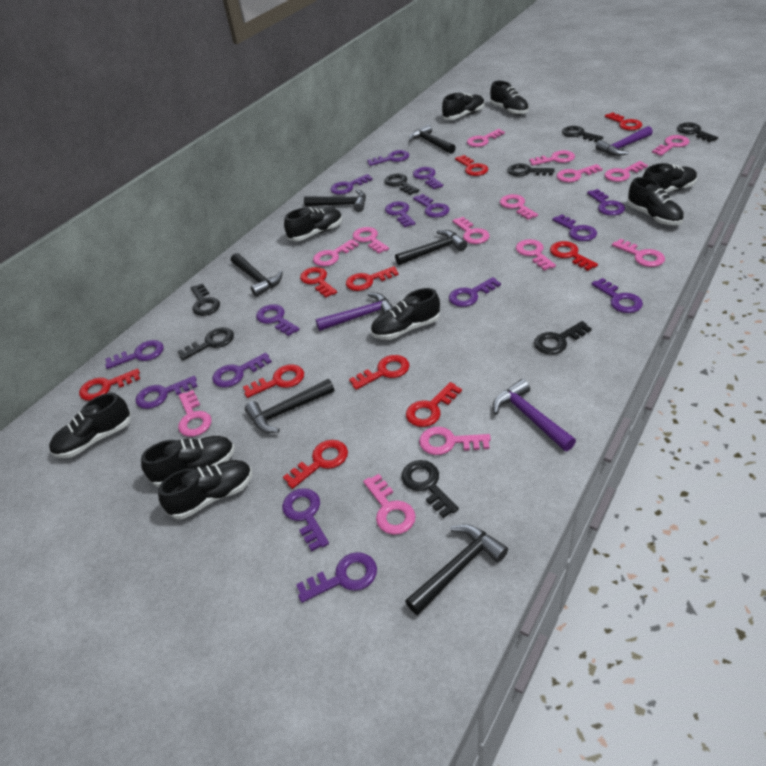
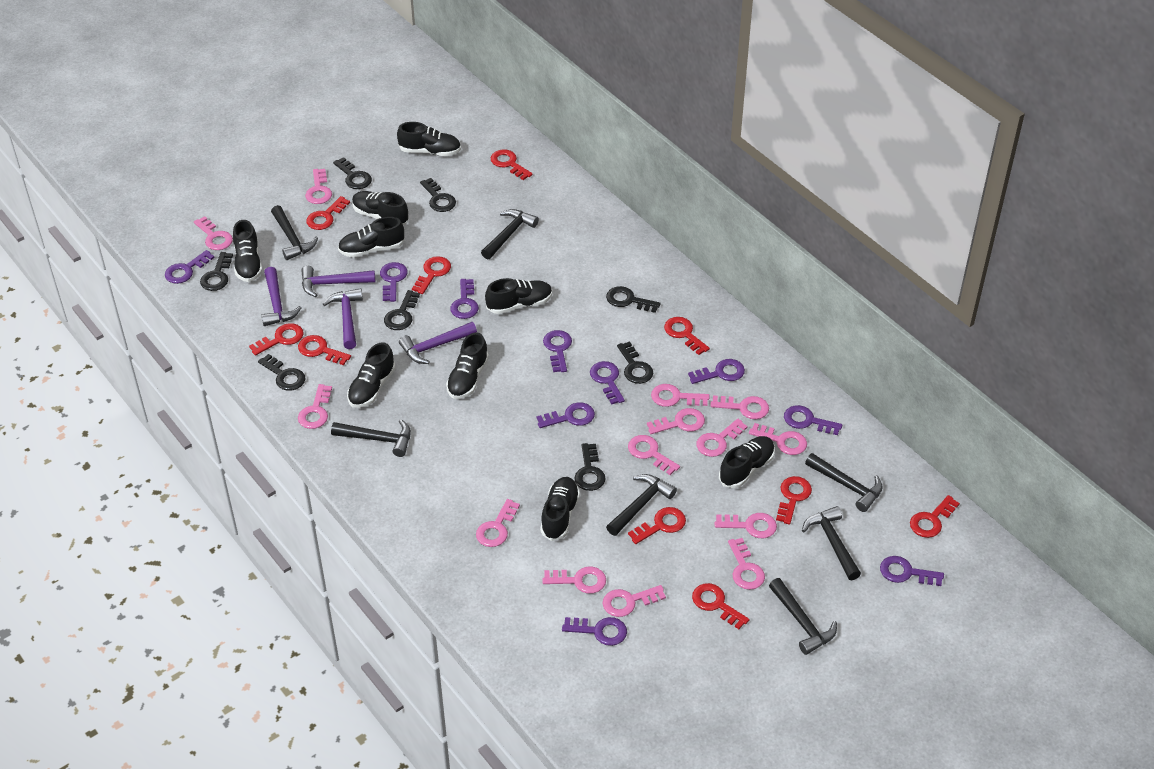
black hammer: [231,253,283,297] [245,379,334,433] [304,189,366,212] [395,230,467,265] [405,524,508,615] [409,124,456,154] = 6 -> [271,205,318,260] [331,419,411,457] [481,209,539,259] [606,474,677,536] [769,578,837,655] [802,506,861,580] [805,453,883,512] = 7
purple hammer: [316,293,393,331] [493,379,576,451] [596,126,653,156] = 3 -> [261,267,301,326] [301,266,375,297] [323,288,363,349] [399,322,477,364] = 4
purple key: [105,340,164,369] [136,376,198,409] [212,353,272,388] [256,304,300,336] [282,488,329,551] [296,552,377,603] [330,174,373,195] [367,150,409,166] [385,201,416,227] [413,167,443,189] [413,194,449,218] [449,277,501,307] [552,214,597,241] [587,189,625,216] [591,278,643,313] = 15 -> [165,250,215,284] [380,262,408,302] [450,279,479,319] [537,402,595,428] [543,330,572,372] [562,617,627,646] [590,361,625,405] [688,359,745,384] [784,405,842,435] [880,556,944,586] = 10

